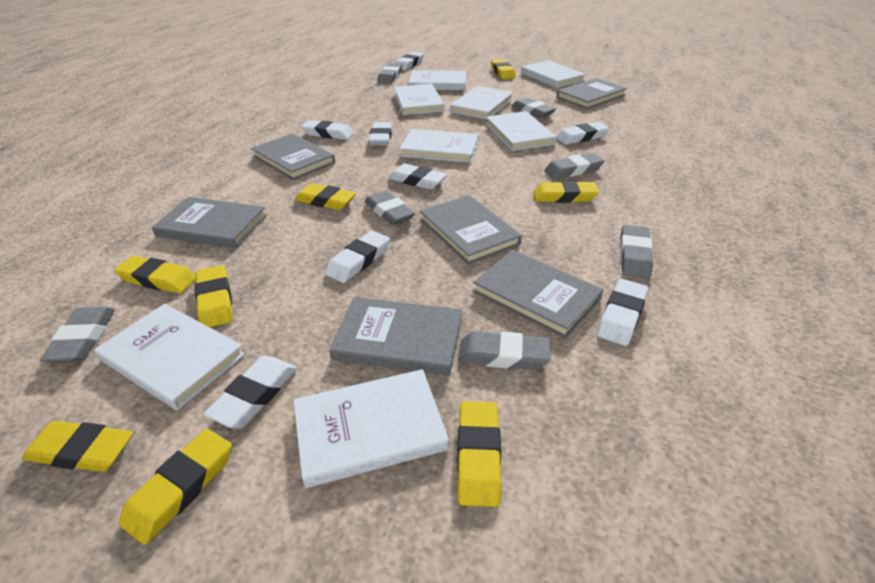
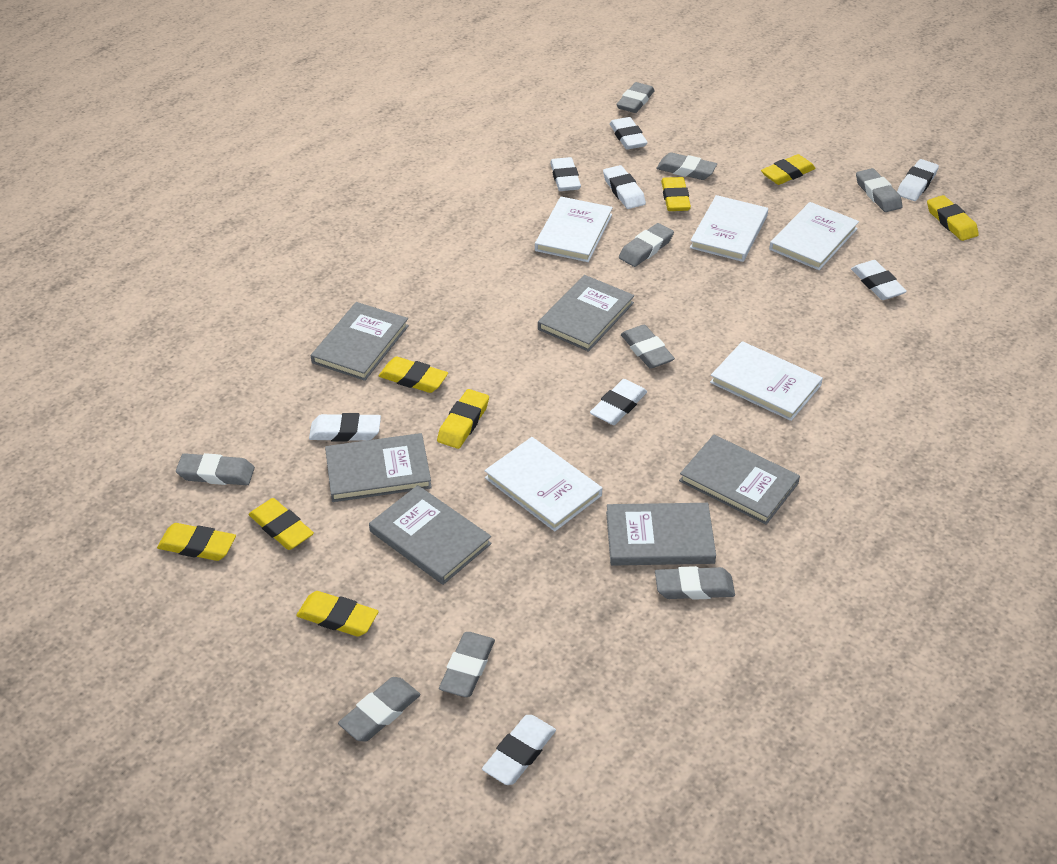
grey eraser: [40,306,115,363] [365,190,415,225] [377,63,402,84] [458,331,551,370] [512,97,556,118] [544,153,604,179] [620,225,653,278] = 7 -> [176,453,255,485] [338,677,420,741] [439,632,495,697] [616,82,655,113] [619,223,674,267] [621,325,675,369] [655,566,735,600] [656,153,717,180] [856,168,903,212] = 9
white book: [94,304,245,410] [293,369,449,488] [394,84,444,115] [399,129,479,163] [409,70,466,90] [450,86,513,120] [486,111,556,151] [521,60,586,88] = 8 -> [485,437,602,532] [535,197,613,262] [690,195,768,262] [710,341,823,421] [769,202,859,270] = 5

